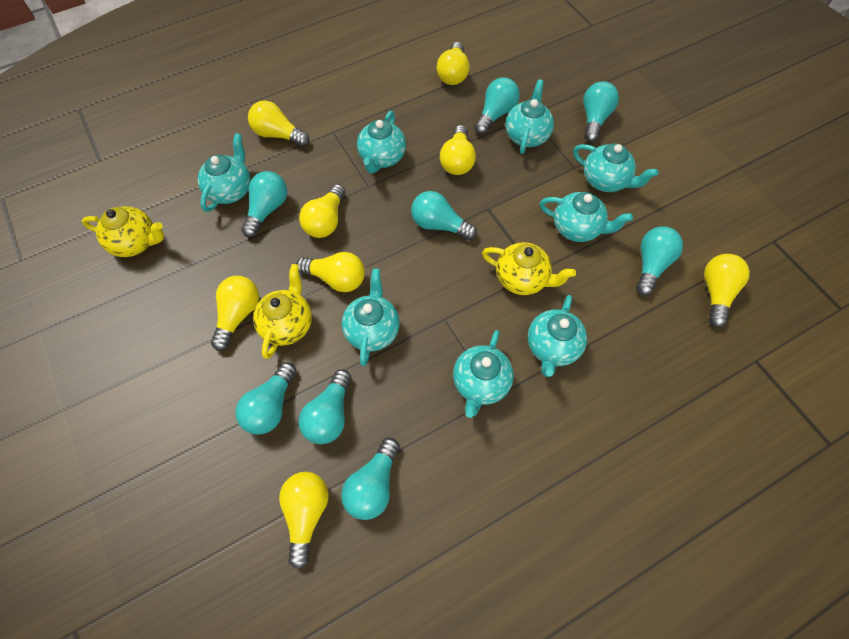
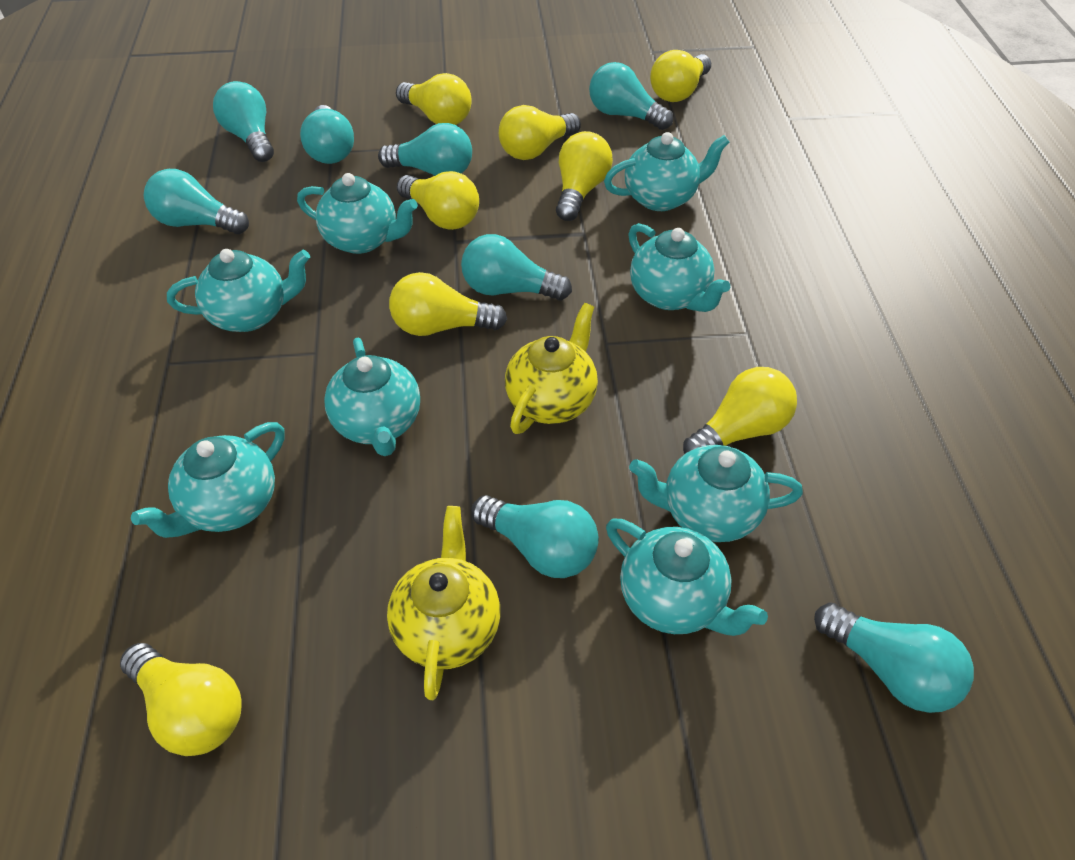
yellow teapot: [82,206,164,257] [253,264,312,359] [482,242,576,295] = 3 -> [387,506,500,700] [505,303,598,434] = 2

